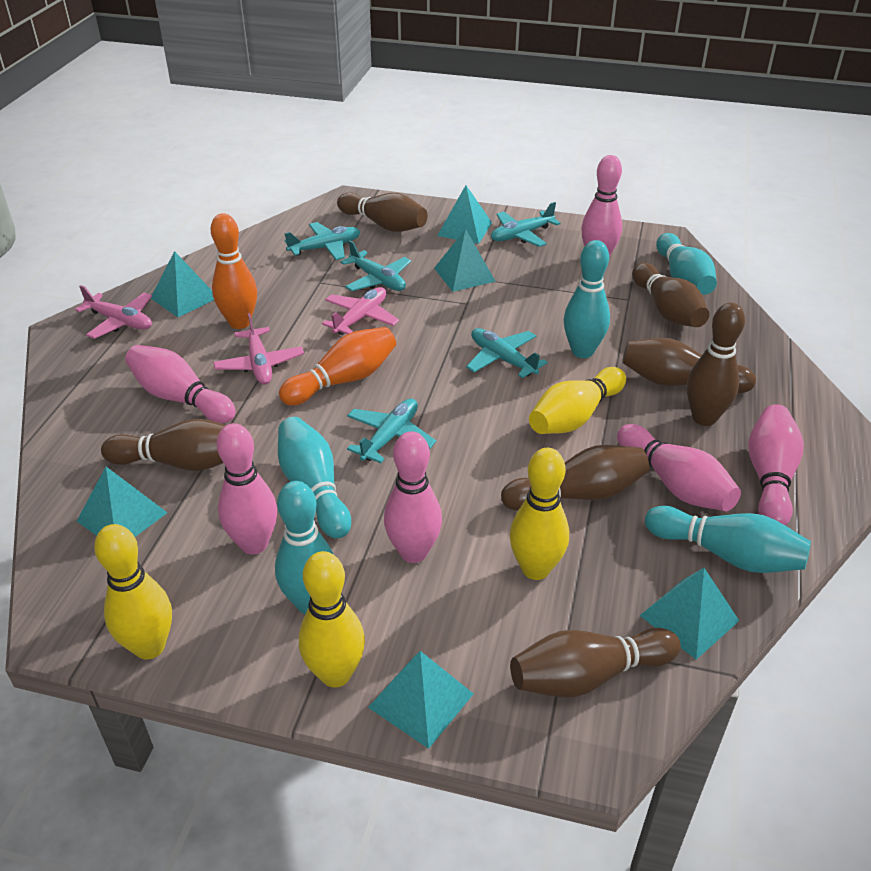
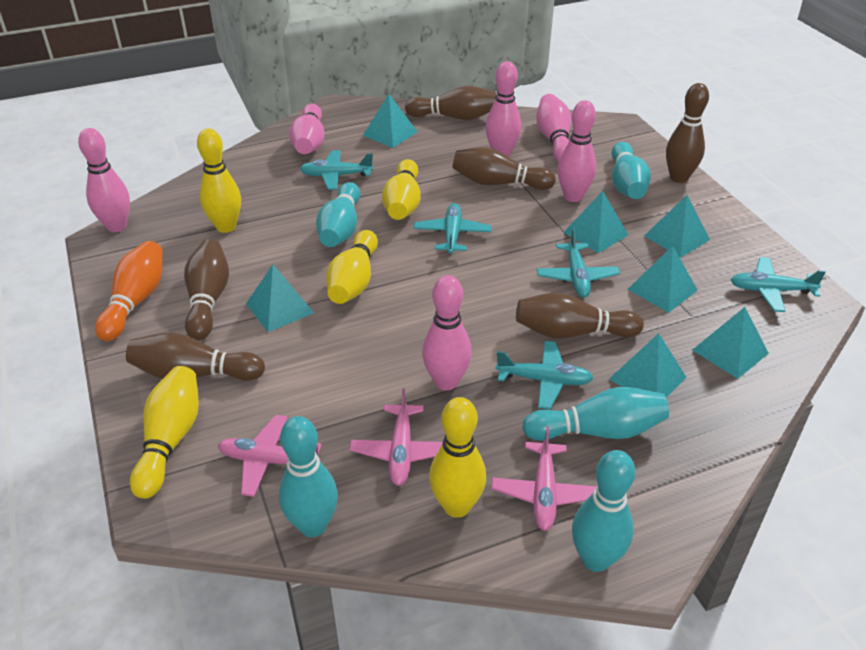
brown bowling pin: [101,419,226,471] [337,192,428,232] [501,445,650,511] [510,628,681,698] [622,338,756,393] [632,263,709,327] [687,303,745,426] = 7 -> [126,332,265,381] [184,239,229,340] [405,86,497,120] [452,147,556,190] [516,293,644,339] [666,83,709,183] = 6
orange bowling pin: [211,213,257,329] [279,327,396,406] = 2 -> [95,241,163,341] = 1
turquoise pyramid: [77,467,167,537] [151,251,214,317] [368,651,474,749] [434,229,496,292] [437,185,492,244] [639,568,739,660] = 6 -> [246,264,314,332] [363,94,418,148] [563,191,628,253] [609,333,687,398] [628,246,698,313] [644,195,710,258] [693,307,769,379] = 7
yellow bowling pin: [94,524,172,660] [299,551,365,688] [510,448,569,580] [529,367,626,434] = 4 -> [130,366,199,499] [197,128,241,233] [326,230,378,304] [382,159,421,220] [429,397,486,518] = 5

